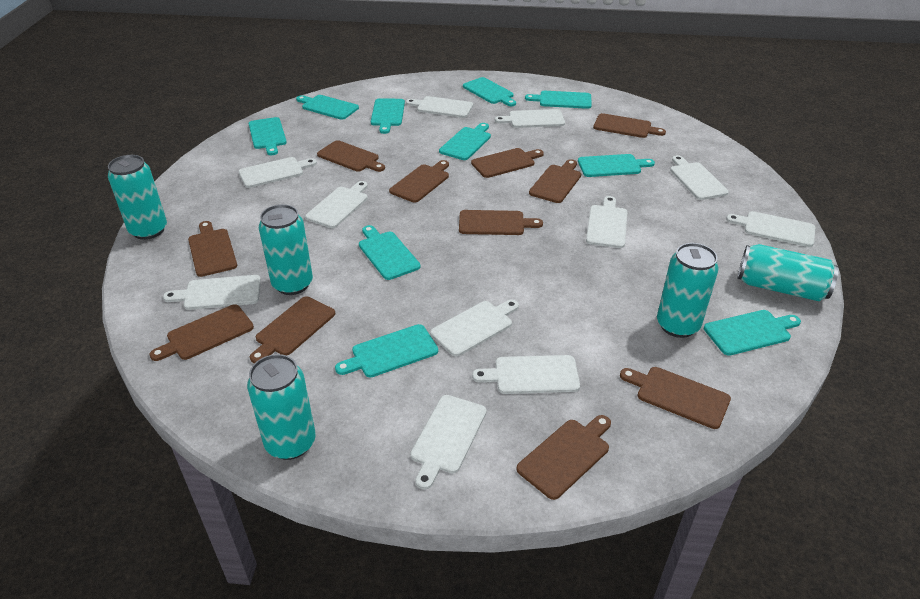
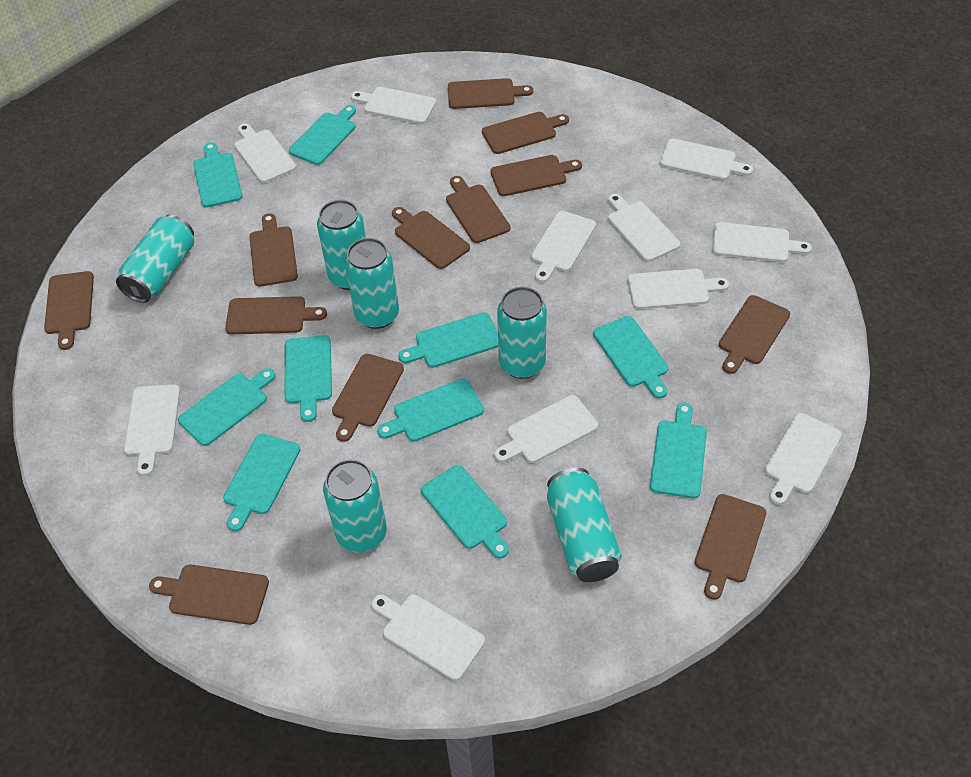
brown cutting board: [149,304,254,361] [188,221,237,277] [250,297,335,363] [317,140,385,172] [389,160,449,203] [459,210,543,235] [471,148,544,178] [516,415,611,500] [529,159,581,203] [593,113,666,138] [620,367,731,429] = 11 -> [44,271,94,350] [149,565,269,625] [225,296,327,335] [249,214,298,287] [332,354,404,442] [392,207,470,269] [446,176,511,243] [448,78,533,109] [482,112,569,154] [491,155,582,196] [695,494,767,600] [719,295,790,374] = 12
turquoise can: [108,155,167,240] [247,354,316,460] [259,204,313,295] [657,243,719,338] [737,244,839,301] = 5 -> [116,215,194,303] [317,200,366,290] [323,459,387,553] [345,238,399,329] [497,287,547,379] [547,467,622,582] = 6

